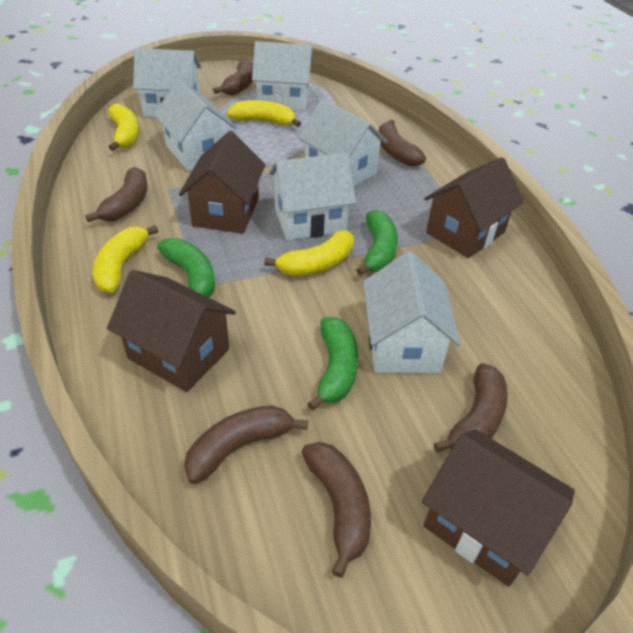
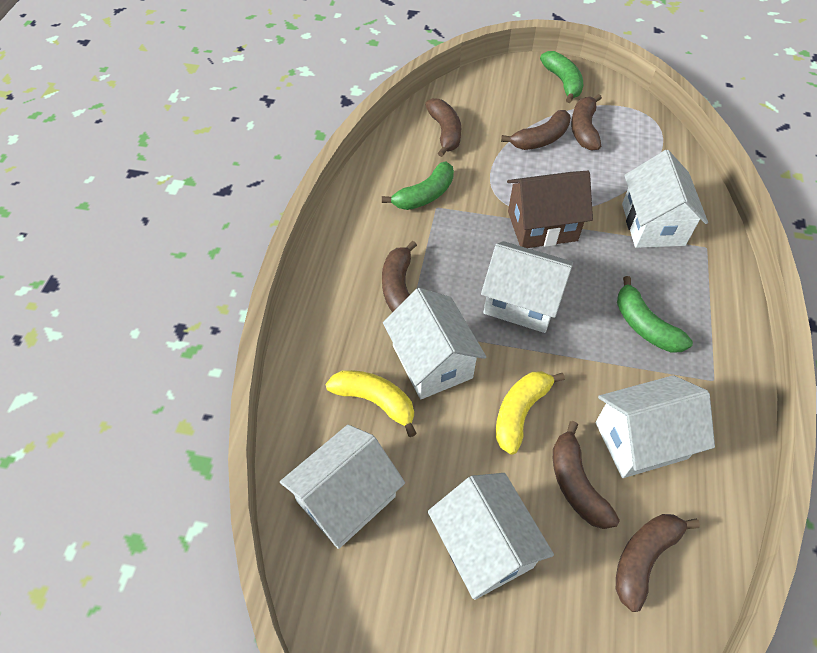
brown house: [107,270,236,392] [179,131,266,233] [422,429,575,587] [424,157,524,258] = 4 -> [507,171,593,248] = 1
yellow banana: [93,225,158,293] [108,104,139,151] [227,100,301,127] [264,230,354,276] = 4 -> [326,370,417,437] [496,371,565,455] = 2

